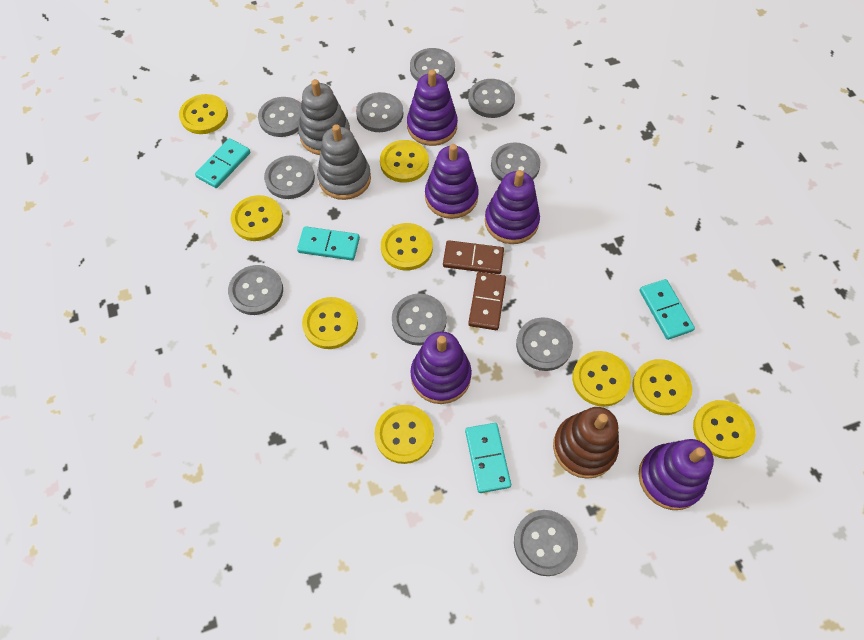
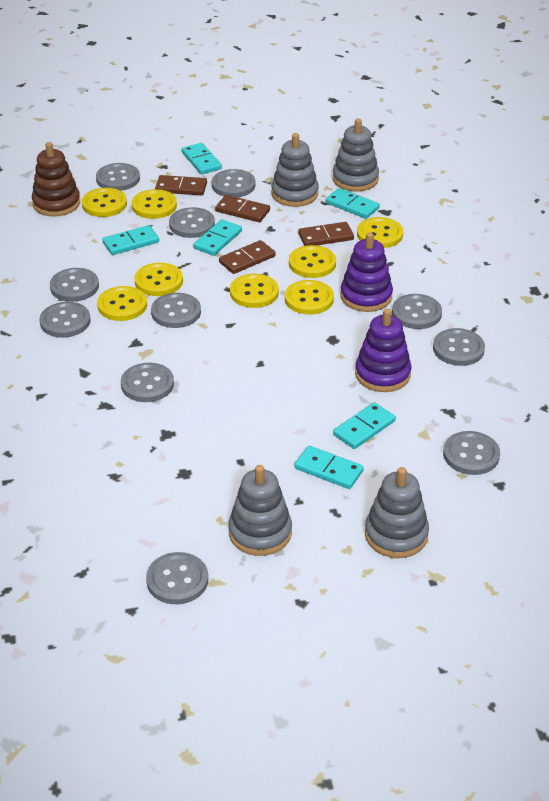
brown domino: [443,240,504,274] [468,272,506,330] = 2 -> [155,175,207,196] [215,195,270,222] [219,240,276,274] [298,222,354,246] = 4
grey button: [228,265,283,315] [258,97,301,137] [264,155,315,199] [356,92,403,132] [392,293,447,346] [410,48,455,81] [468,79,515,118] [491,142,540,181] [514,510,578,576] [516,317,573,371] = 10 -> [40,302,90,338] [50,268,99,302] [96,163,140,191] [121,363,174,402] [146,552,208,604] [151,293,201,328] [169,207,215,238] [212,169,255,197] [392,294,442,329] [433,328,485,366] [443,431,500,475] = 11
grey stacking toy: [299,79,350,155] [317,124,371,200] = 2 -> [228,465,292,556] [271,133,319,207] [332,119,379,191] [365,467,429,558] = 4
purple stacking toy: [407,70,458,146] [410,331,472,404] [425,144,479,219] [485,170,540,244] [638,439,714,510] = 5 -> [341,232,393,312] [355,309,412,392] = 2
turquoise domino: [195,138,250,188] [297,226,360,260] [465,423,511,493] [639,279,695,340] = 4 -> [102,225,159,255] [182,143,222,174] [193,219,242,256] [294,446,364,489] [325,188,380,219] [333,402,396,449] = 6
yellow button: [179,94,228,134] [231,195,283,241] [302,297,358,349] [374,405,434,464] [380,140,429,183] [381,223,433,270] [572,351,631,407] [632,359,692,415] [693,400,755,459] = 9 -> [82,188,127,217] [97,286,147,321] [132,189,177,219] [134,263,183,296] [230,274,279,308] [285,280,334,315] [289,245,336,278] [357,217,403,248] = 8

